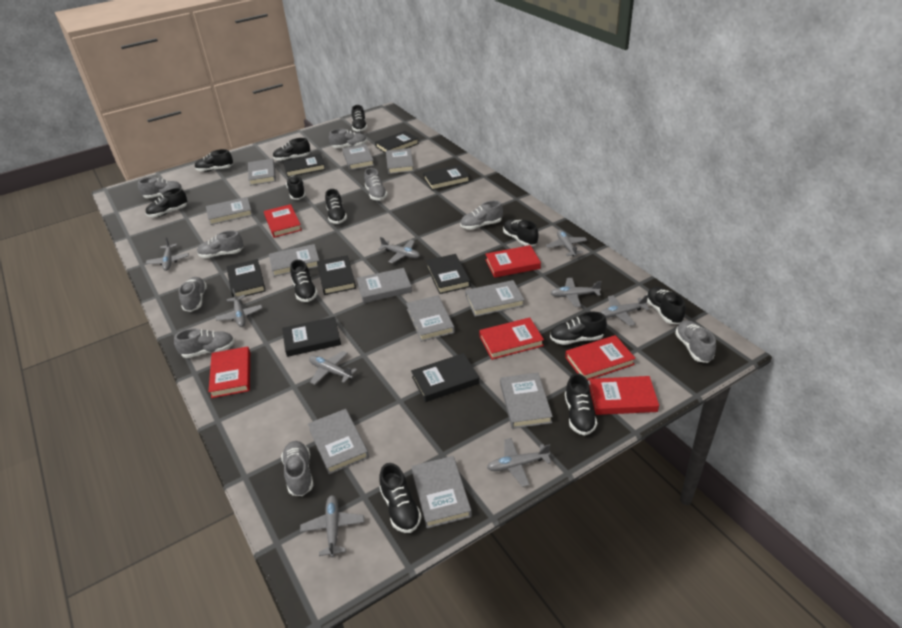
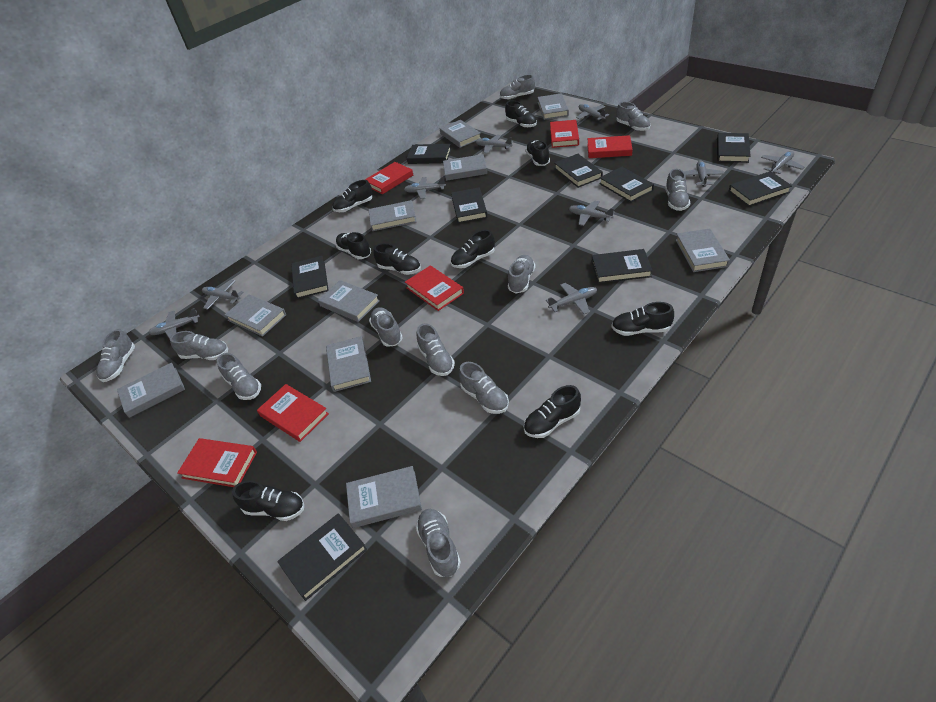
black book: [227,259,266,297] [282,317,341,357] [283,154,326,177] [317,255,356,295] [375,131,419,154] [411,353,479,402] [423,165,470,190] [426,254,471,294] = 8 -> [277,513,367,601] [291,256,328,299] [407,144,451,164] [451,187,488,223] [554,154,603,188] [592,249,653,284] [599,167,654,202] [717,133,751,163] [729,171,792,207] = 9
black shoe: [145,188,187,217] [195,149,233,172] [273,138,310,161] [286,175,306,199] [290,259,318,302] [325,189,347,224] [352,105,367,132] [380,463,422,533] [503,219,539,246] [550,312,607,345] [565,373,597,435] [647,287,686,324] = 12 -> [232,481,304,521] [333,180,373,212] [336,232,371,259] [373,243,421,275] [451,230,495,268] [505,101,537,128] [524,385,581,438] [525,140,550,166] [612,302,674,336] = 9
grey book: [206,197,253,225] [248,158,276,186] [269,244,319,277] [308,409,369,474] [342,144,374,170] [356,268,412,303] [386,148,414,174] [406,295,455,342] [411,456,472,528] [465,280,524,317] [500,373,553,429] = 11 -> [117,363,185,418] [225,294,286,337] [318,280,380,322] [326,336,371,392] [346,466,422,528] [368,200,417,231] [440,120,481,148] [443,154,487,181] [538,93,569,120] [676,228,730,272] = 10
grey shoe: [138,177,183,198] [174,328,235,358] [179,277,207,312] [197,231,244,258] [281,441,313,496] [329,129,367,148] [364,168,388,200] [460,201,503,230] [675,320,716,363] = 9 -> [96,329,135,382] [170,331,228,360] [217,353,261,400] [369,307,403,347] [416,324,455,376] [416,509,461,577] [459,362,509,414] [500,75,535,100] [508,255,535,293] [616,102,651,131] [665,169,690,211] = 11

